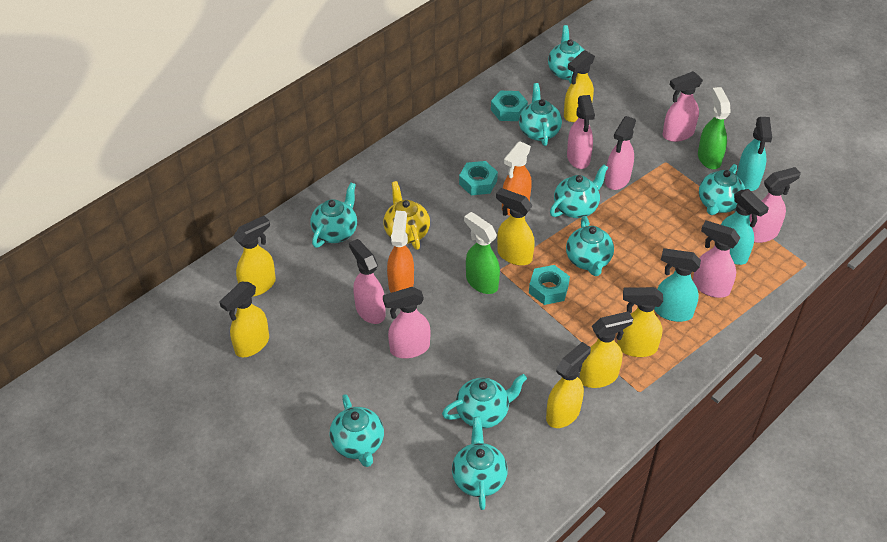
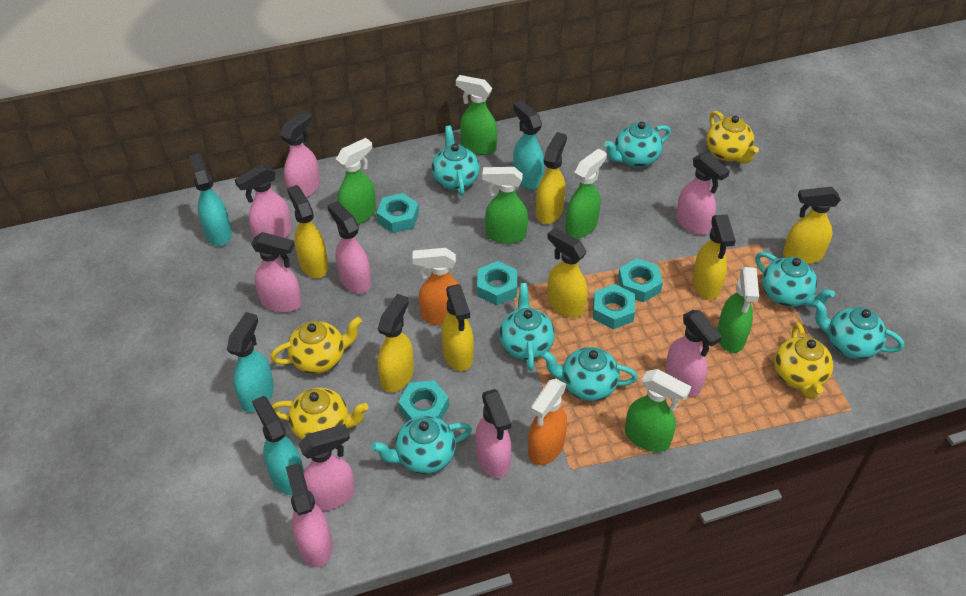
green spray bottle: [464,212,500,294] [698,87,731,169] = 2 -> [336,138,376,225] [456,75,498,155] [482,167,528,244] [566,148,607,238] [625,369,691,452] [717,267,759,353] = 6
pink spray bottle: [349,239,386,324] [383,287,430,358] [567,95,595,169] [605,116,636,190] [663,71,703,142] [693,221,740,298] [749,167,801,243] = 7 -> [235,164,292,238] [251,232,302,312] [280,110,320,198] [286,463,332,567] [299,424,355,511] [327,201,371,293] [475,389,511,478] [665,310,722,397] [676,152,730,235] = 9
turquoise nut: [459,161,498,195] [491,91,528,121] [529,265,570,305] = 3 -> [377,193,419,233] [398,380,449,421] [477,261,517,305] [593,284,635,329] [618,258,663,303] = 5
turquoise spray bottle: [654,248,701,322] [721,189,769,265] [737,117,772,191] = 3 -> [189,154,232,246] [227,312,274,412] [252,396,304,495] [513,101,545,190] = 4
turquoise teapot: [310,183,357,248] [329,394,384,467] [442,374,527,429] [452,417,508,510] [519,83,562,146] [548,25,585,84] [550,165,608,218] [566,216,614,276] [699,164,745,215] = 9 -> [371,416,472,474] [431,126,480,196] [499,283,555,371] [541,347,638,401] [604,122,671,168] [755,252,835,307] [813,300,904,359] = 7
yellow teapot: [383,181,430,250] = 1 -> [270,317,362,374] [272,387,368,440] [706,111,759,164] [774,323,833,399] = 4

